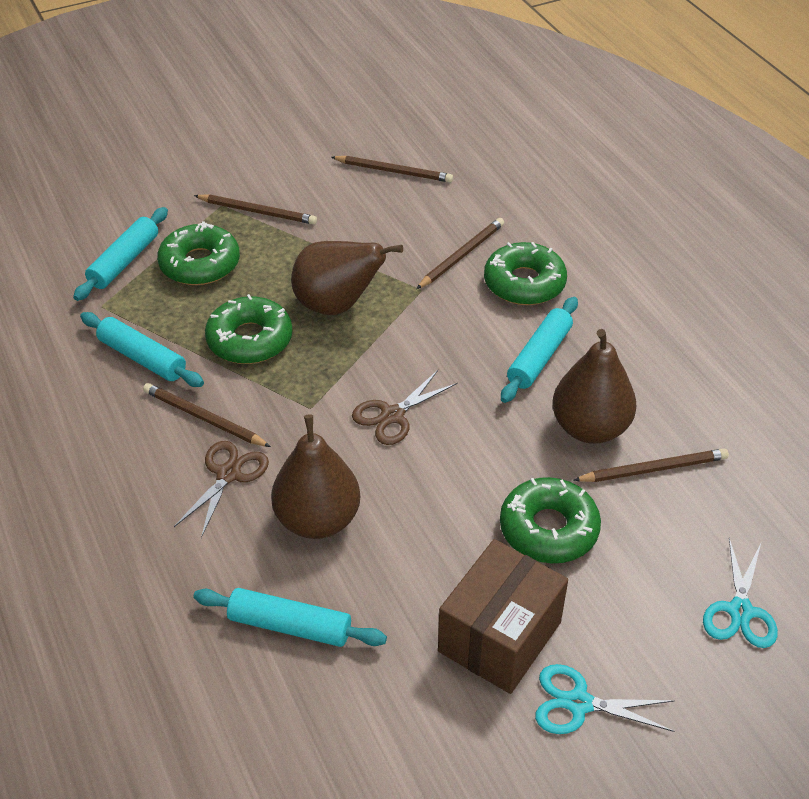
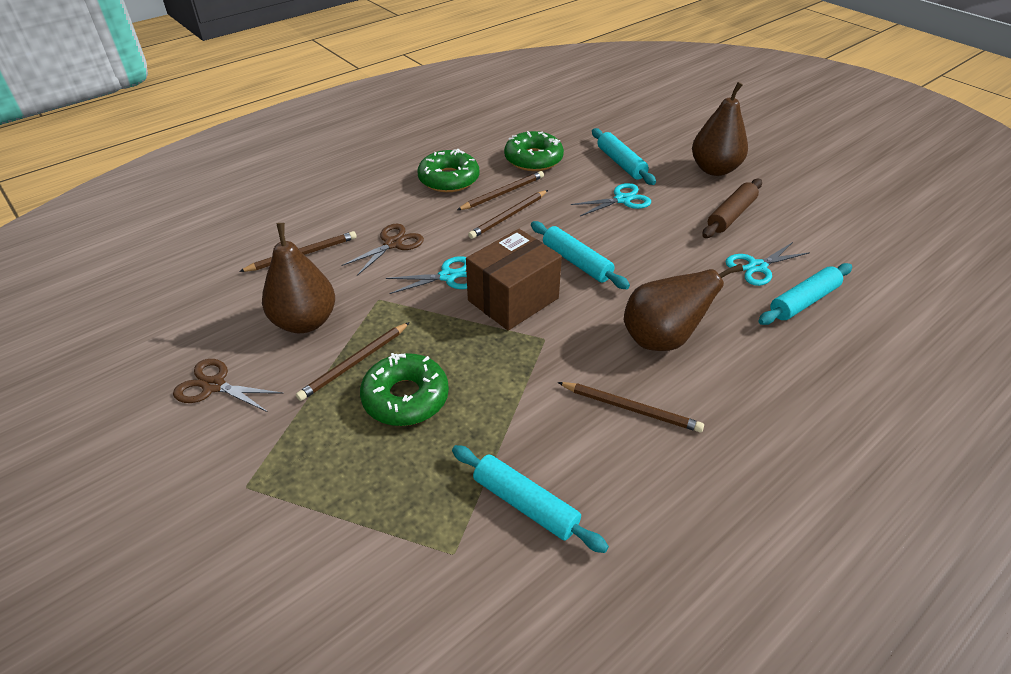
brown rolling pin: none = 0 -> [702,179,762,238] = 1
green donut: [157,221,240,285] [205,294,293,364] [484,242,567,305] [500,477,601,563] = 4 -> [360,353,449,426] [418,149,479,192] [504,131,564,171] = 3
turquoise scissors: [535,664,675,734] [703,538,778,648] = 2 -> [386,256,467,294] [571,183,651,216] [725,242,810,286] = 3

